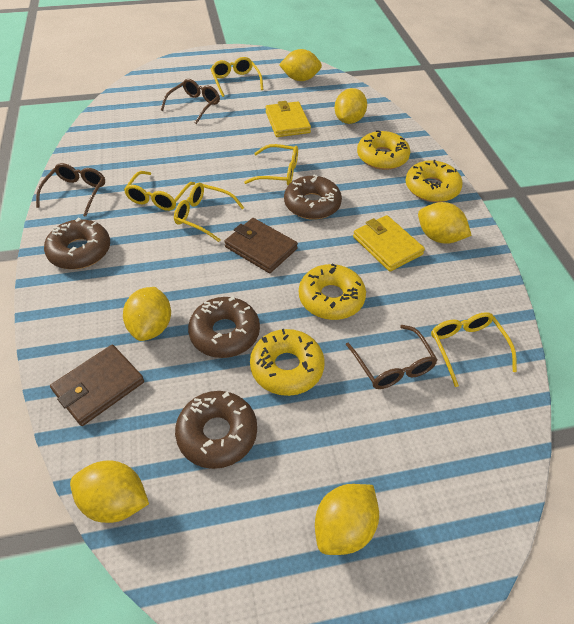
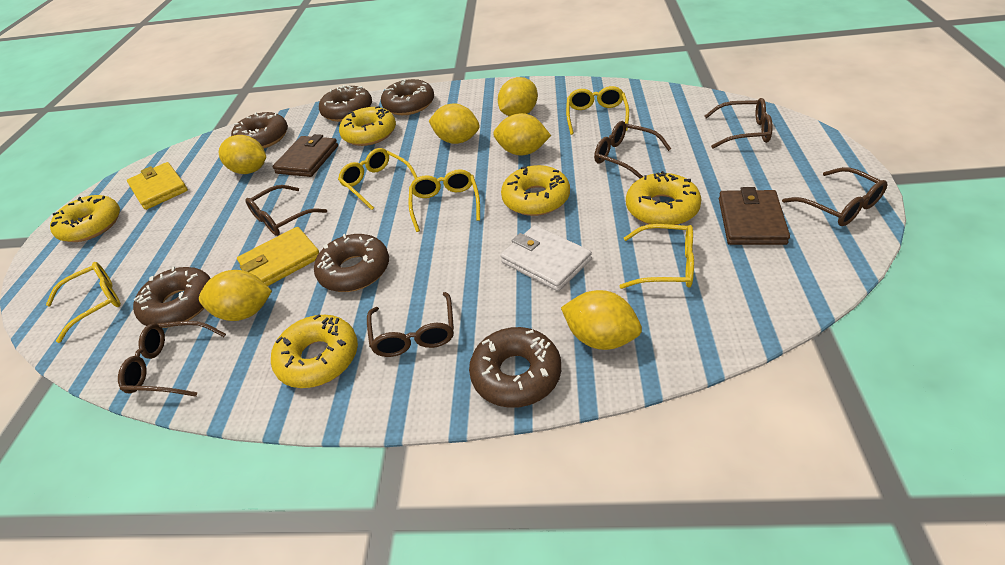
brown donut: [44,218,110,269] [175,391,257,469] [188,296,260,358] [284,175,342,220] = 4 -> [133,267,211,328] [231,112,288,148] [314,234,389,292] [319,85,372,122] [381,79,434,115] [469,327,561,408] = 6
brown glasses: [36,163,105,217] [161,79,220,124] [346,325,438,389] = 3 -> [118,321,226,397] [245,185,327,236] [367,292,454,357] [594,121,671,179] [704,98,773,149] [782,167,887,226] = 6
white wallet: none = 0 -> [500,225,592,291] = 1
yellow donut: [250,329,325,396] [299,264,366,320] [357,130,410,170] [405,160,463,202] = 4 -> [50,195,120,242] [271,314,358,388] [339,106,396,146] [501,165,570,216] [626,171,702,225] = 5

